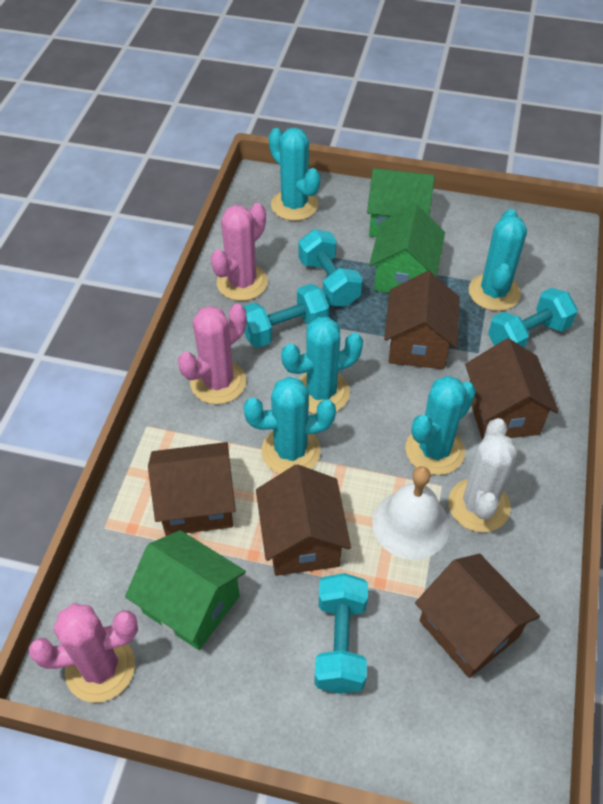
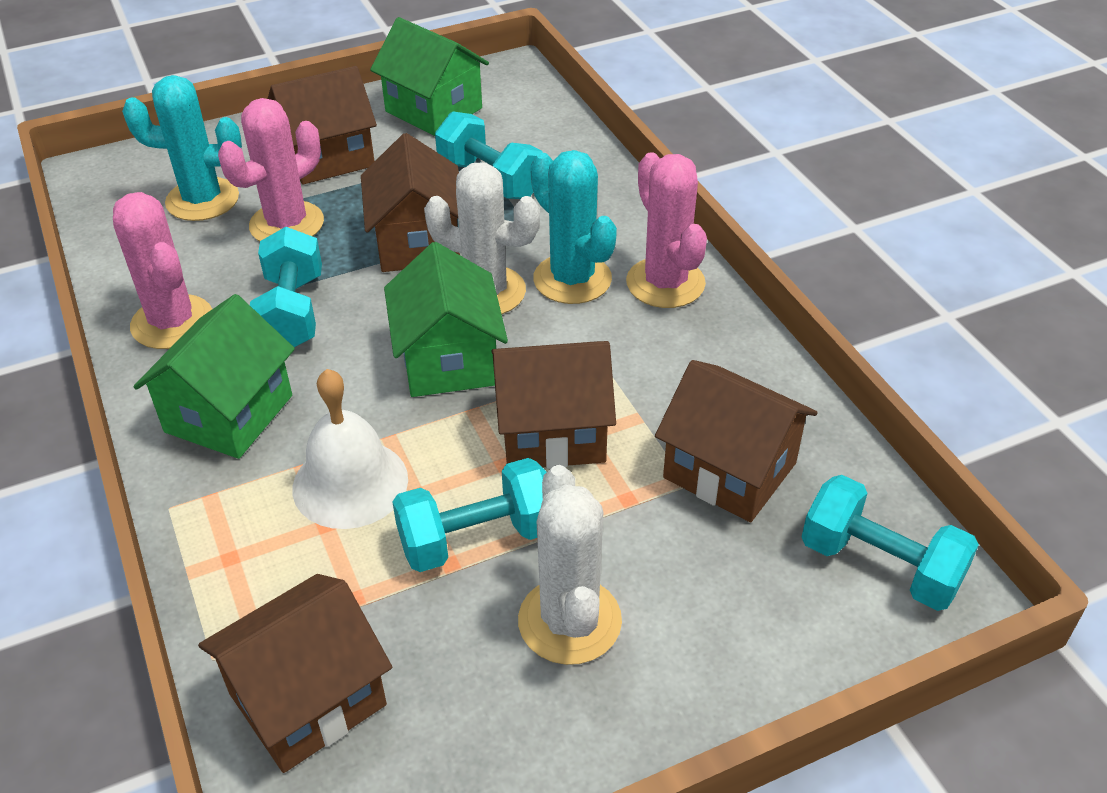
turquoise cactus: [244,377,336,474] [269,127,320,221] [281,317,363,414] [406,376,476,475] [469,209,527,311] = 5 -> [122,75,242,221] [530,150,617,304] = 2
white cactus: [448,418,517,532] = 1 -> [424,163,540,314] [518,465,622,665] = 2

